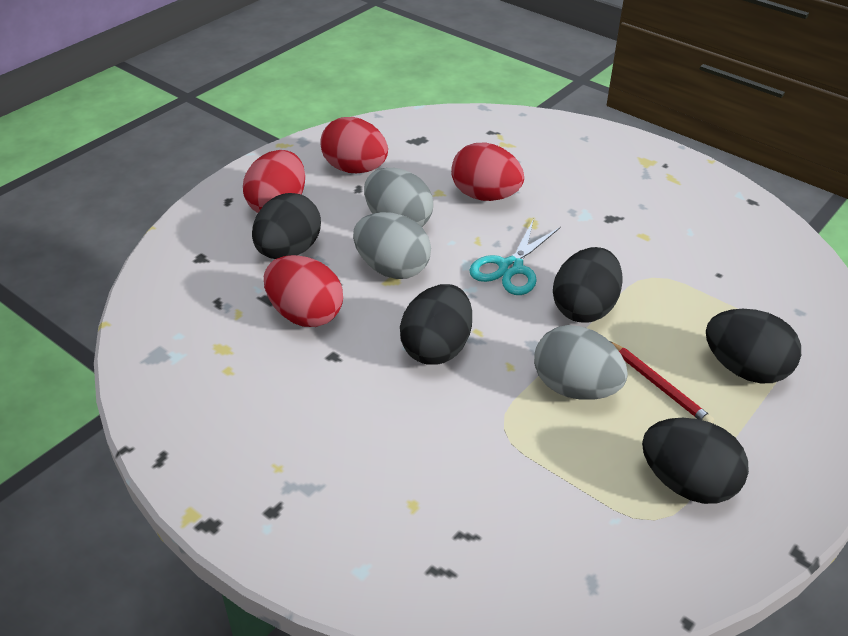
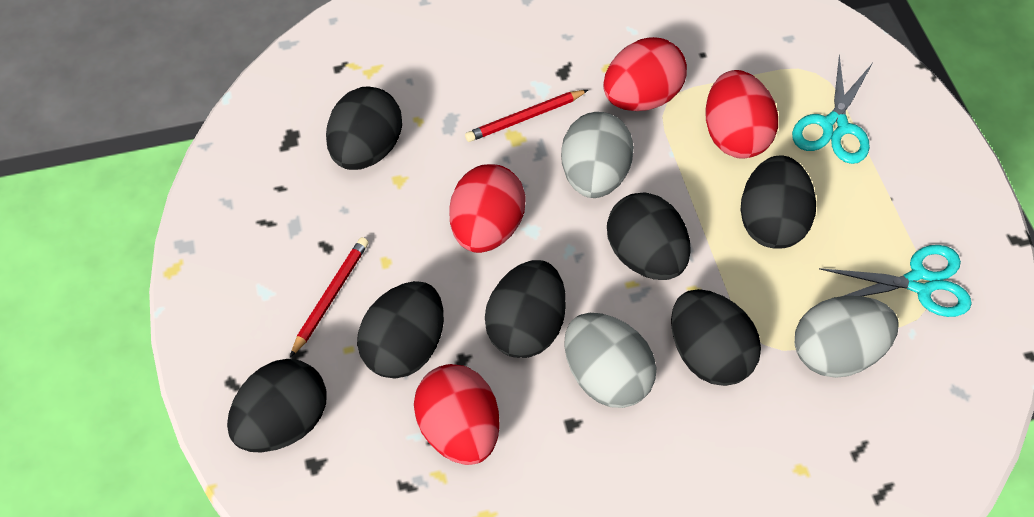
black egg: [252,193,321,259] [400,284,472,365] [553,247,623,323] [642,418,749,504] [706,309,801,383] = 5 -> [227,359,327,453] [326,86,402,170] [357,281,444,379] [485,260,566,358] [607,192,691,280] [671,289,761,386] [741,155,816,249] = 7
red pencil: [610,341,714,423] = 1 -> [290,237,369,357] [465,90,588,142] = 2
turquoise scissors: [469,219,561,295] = 1 -> [792,54,873,164] [819,245,972,317] = 2

